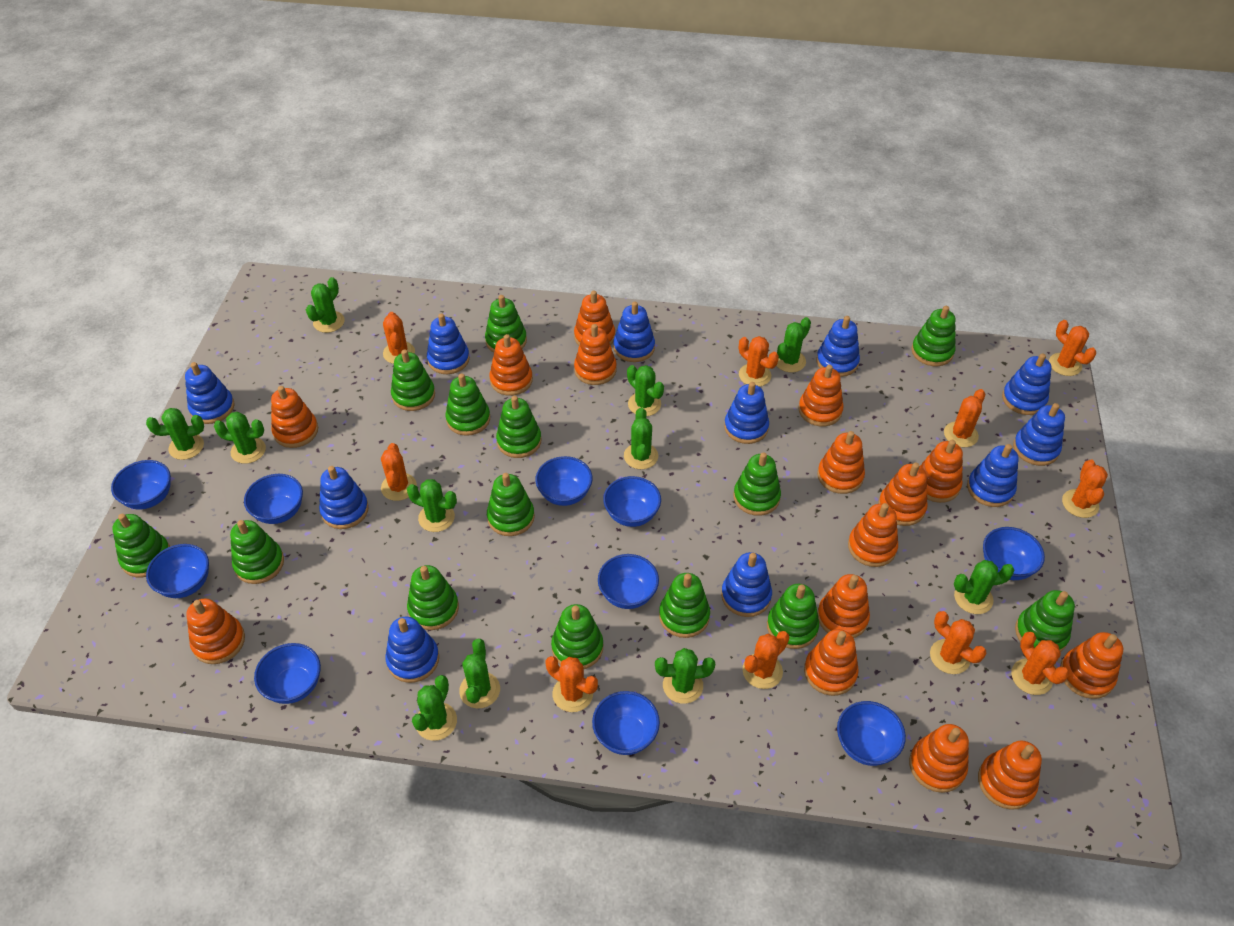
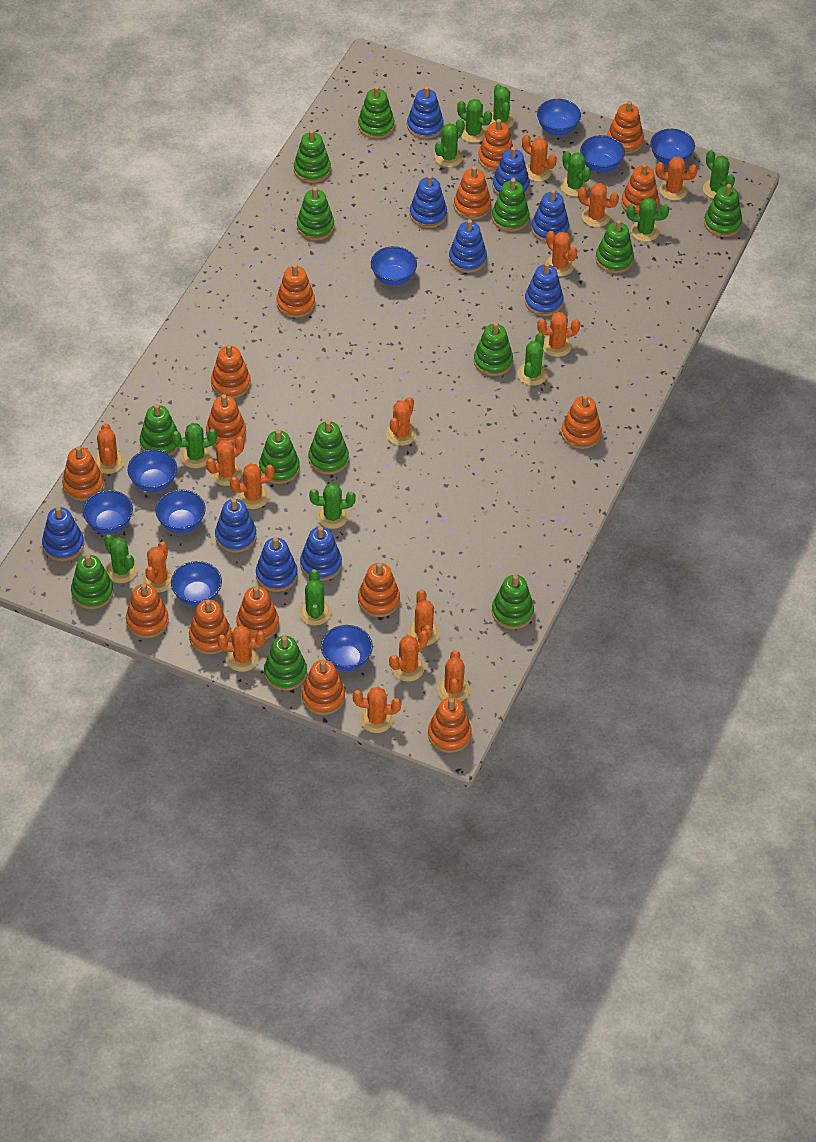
blue bowl: [111,460,171,510] [146,544,209,598] [244,474,303,524] [254,643,321,704] [535,456,592,506] [592,691,660,755] [598,554,659,609] [603,476,661,527] [837,701,906,766] [983,527,1045,580] = 10 -> [83,490,133,534] [128,449,177,492] [155,489,206,533] [171,561,222,606] [321,625,373,671] [371,246,417,286] [537,99,581,135] [580,135,625,173] [650,129,695,165] = 9
blue stacking toy: [185,362,235,424] [319,466,369,529] [385,617,439,683] [427,313,470,374] [613,302,655,362] [721,552,772,617] [724,382,769,444] [816,316,860,377] [967,444,1019,507] [1002,353,1052,415] [1013,403,1065,466] = 11 -> [42,507,84,561] [215,498,257,553] [256,537,298,592] [300,526,342,581] [407,86,444,139] [410,175,447,228] [449,219,487,273] [492,146,530,196] [525,262,563,316] [531,189,569,243] = 10
green stacking toy: [112,514,170,578] [230,520,284,584] [391,349,435,411] [407,565,459,630] [445,373,490,436] [485,295,527,353] [487,473,535,536] [496,396,541,458] [551,604,603,669] [659,573,710,638] [734,452,781,516] [767,584,819,649] [911,306,955,366] [1015,590,1075,652] = 14 -> [71,554,114,609] [140,404,179,455] [259,430,300,484] [264,636,307,691] [294,130,331,183] [297,187,334,241] [308,420,349,475] [358,86,395,139] [474,322,513,376] [492,178,530,232] [492,575,534,629] [596,220,634,273] [704,184,742,237] = 13
orange cactus: [381,443,417,501] [383,312,415,364] [546,656,598,712] [739,336,779,387] [742,631,790,689] [930,611,986,674] [944,389,985,447] [1011,632,1069,695] [1049,320,1096,376] [1062,460,1108,518] = 10 -> [94,423,125,474] [142,541,173,593] [206,436,244,486] [217,625,266,672] [230,464,275,509] [353,687,401,733] [386,397,417,446] [389,631,429,682] [407,590,440,646] [437,650,470,702] [522,134,557,182] [537,312,581,357] [546,231,577,276] [578,183,619,227] [656,157,698,201] = 15

